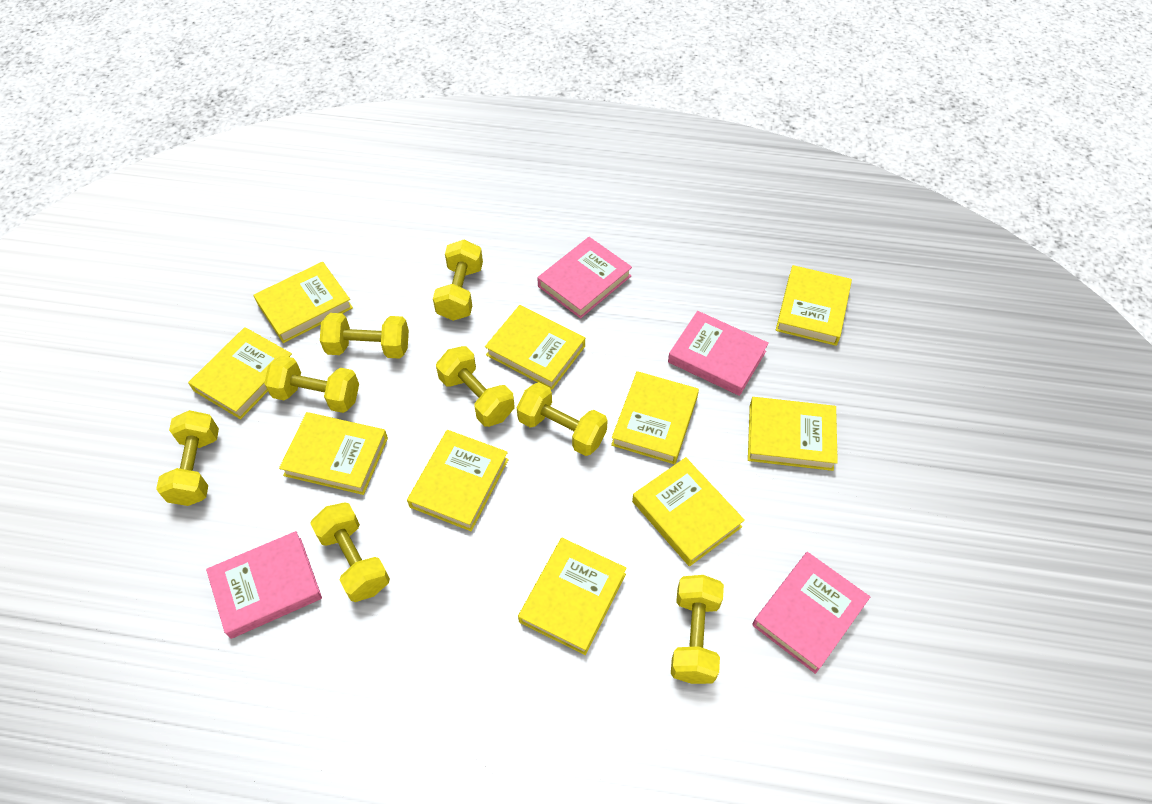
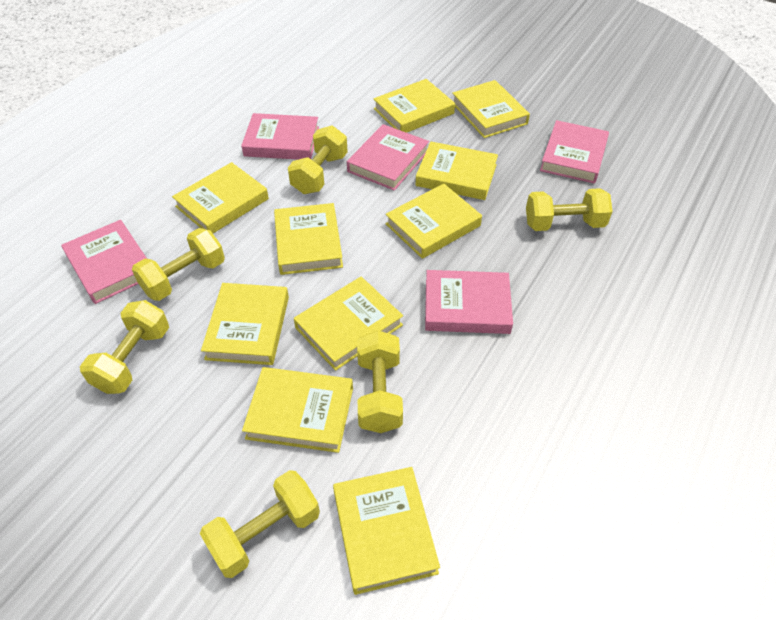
pink book: [206,531,322,639] [537,237,632,319] [668,311,769,396] [752,552,870,674] = 4 -> [61,220,147,304] [241,113,319,160] [347,124,429,191] [425,270,513,334] [540,120,609,184] = 5
yellow dumbbell: [156,410,219,506] [264,356,359,413] [310,502,390,602] [320,313,409,359] [433,240,483,321] [436,346,515,427] [517,382,608,456] [671,575,724,684] = 8 -> [80,300,169,394] [132,228,225,301] [200,470,320,578] [288,125,348,194] [357,330,403,433] [526,188,613,231] = 6

